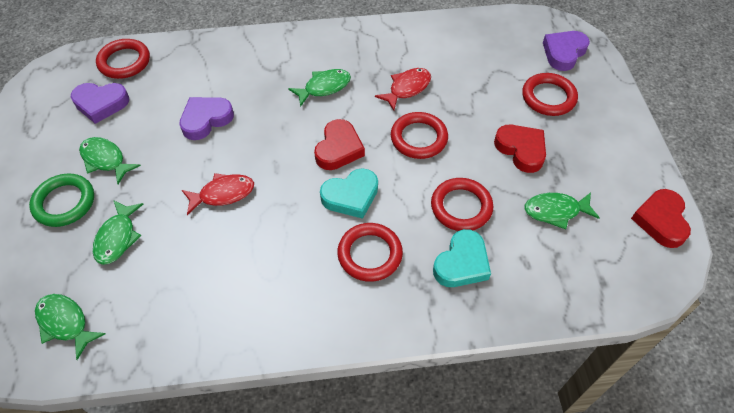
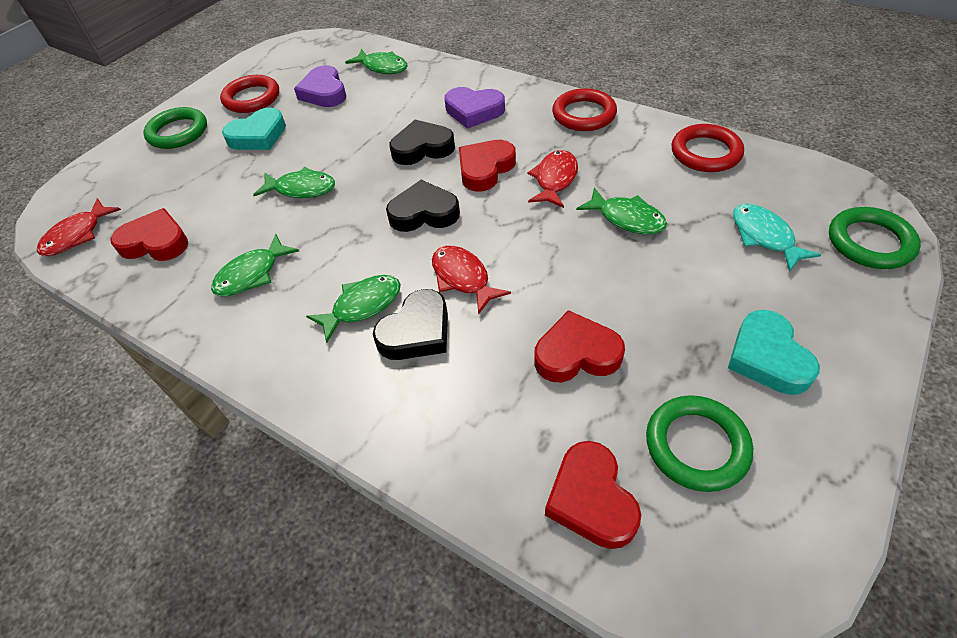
black heart: none = 0 -> [373,289,448,360] [386,180,460,232] [389,120,455,165] = 3
green ring: [29,174,94,227] = 1 -> [144,107,207,149] [646,395,753,492] [829,207,921,269] = 3
purple heart: [71,83,129,124] [179,97,234,140] [543,31,590,71] = 3 -> [294,65,346,107] [445,87,505,129] = 2
red fish: [182,173,254,215] [375,68,431,111] = 2 -> [37,198,121,256] [432,246,511,315] [528,150,578,208] = 3
red heart: [314,119,365,170] [494,125,546,173] [631,189,691,248] = 3 -> [110,208,188,261] [459,140,516,192] [534,310,625,382] [545,441,641,549] = 4
red ring: [96,39,150,79] [337,223,403,282] [391,112,448,159] [431,178,493,231] [522,73,578,116] = 5 -> [220,75,279,113] [552,88,617,131] [672,124,744,172] = 3
turquoise fish: none = 0 -> [733,204,821,272] = 1

